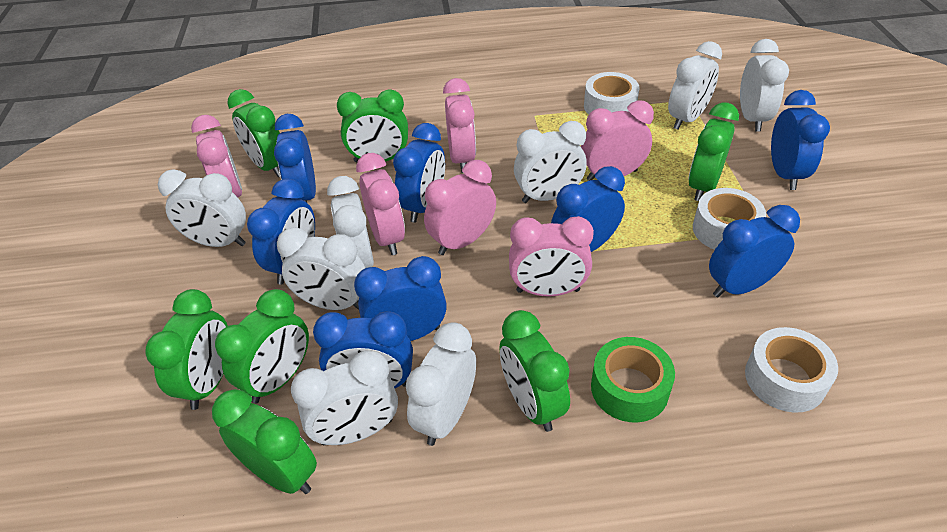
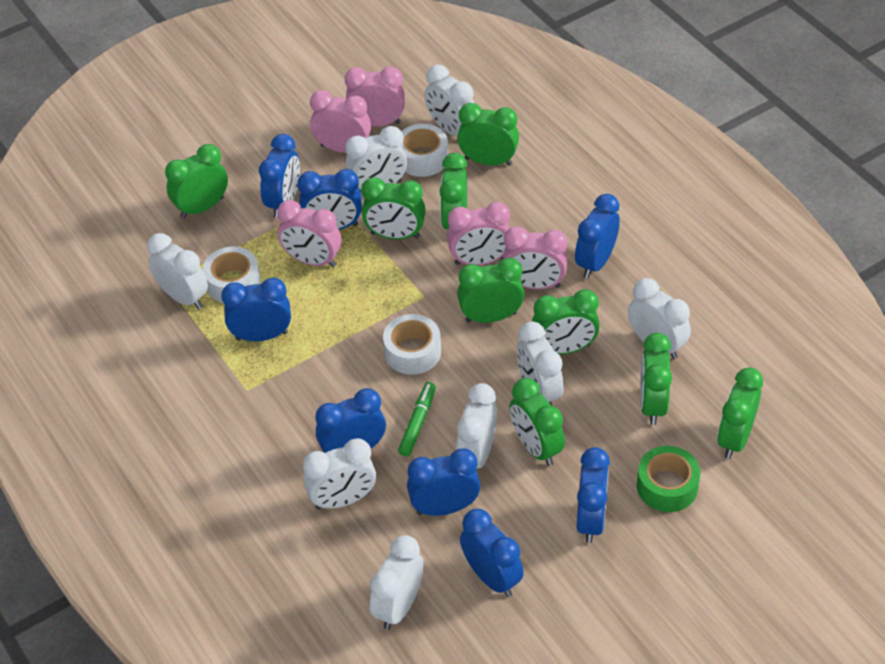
green clock: [145,289,228,410] [212,389,317,494] [215,289,309,404] [227,89,280,177] [337,89,408,162] [499,310,570,432] [688,103,739,201] = 7 -> [165,144,228,218] [362,177,426,240] [440,153,467,229] [457,103,519,166] [457,258,524,323] [509,378,565,466] [532,289,600,354] [640,333,672,425] [717,368,763,459] = 9
green marker: none = 0 -> [398,382,436,457] = 1
pink clock: [191,115,242,197] [356,153,405,255] [424,160,496,255] [443,78,476,173] [509,216,594,297] [581,100,654,181] = 6 -> [277,200,341,267] [310,90,371,153] [345,67,405,127] [447,202,510,265] [503,226,568,289] = 5

